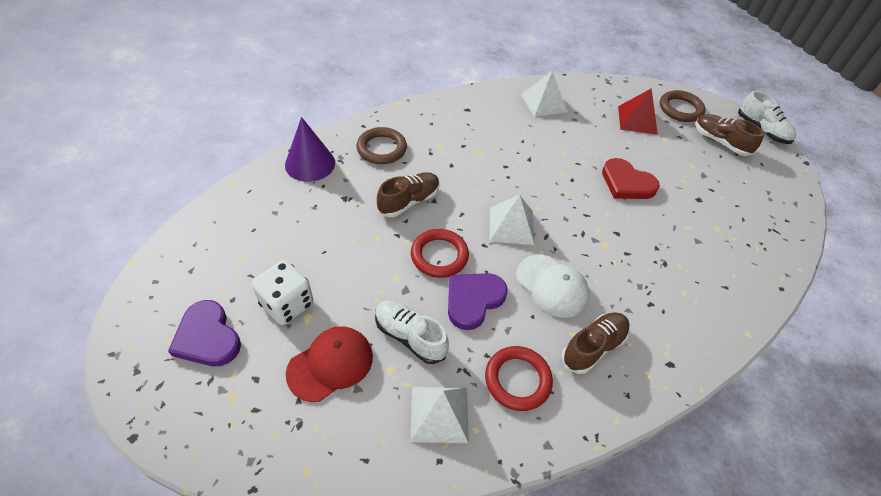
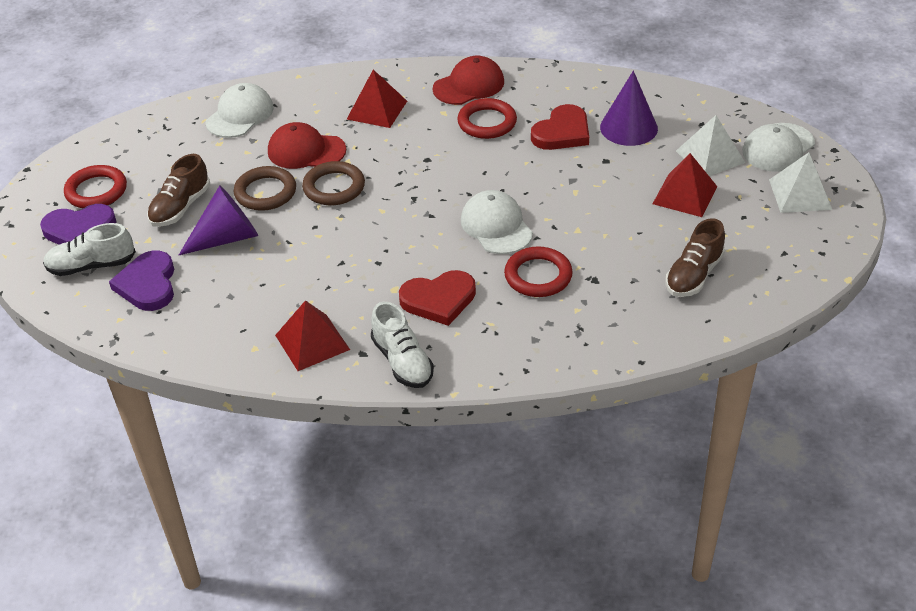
brown shoe: [377,172,440,217] [561,312,630,374] [695,114,764,156] = 3 -> [147,154,210,227] [665,218,725,297] = 2
purple cone: [285,117,335,182] = 1 -> [179,185,258,255] [600,71,658,146] = 2
red cap: [286,326,373,402] = 1 -> [268,122,346,169] [432,56,504,105] = 2
red heart: [602,158,660,199] = 1 -> [399,270,476,326] [531,104,589,150] = 2
red pyramid: [618,88,658,135] = 1 -> [275,300,350,371] [347,69,407,128] [653,153,717,217] = 3
red ring: [411,229,469,278] [485,346,553,411] = 2 -> [64,165,127,208] [457,98,517,139] [504,246,573,297] = 3
white cap: [516,255,589,318] = 1 -> [206,83,274,138] [461,190,533,254] [742,123,815,172] = 3
white dice: [252,260,313,325] = 1 -> none = 0
white pyramid: [410,386,469,443] [490,195,535,245] [521,71,568,117] = 3 -> [676,115,745,176] [769,152,832,213] = 2

